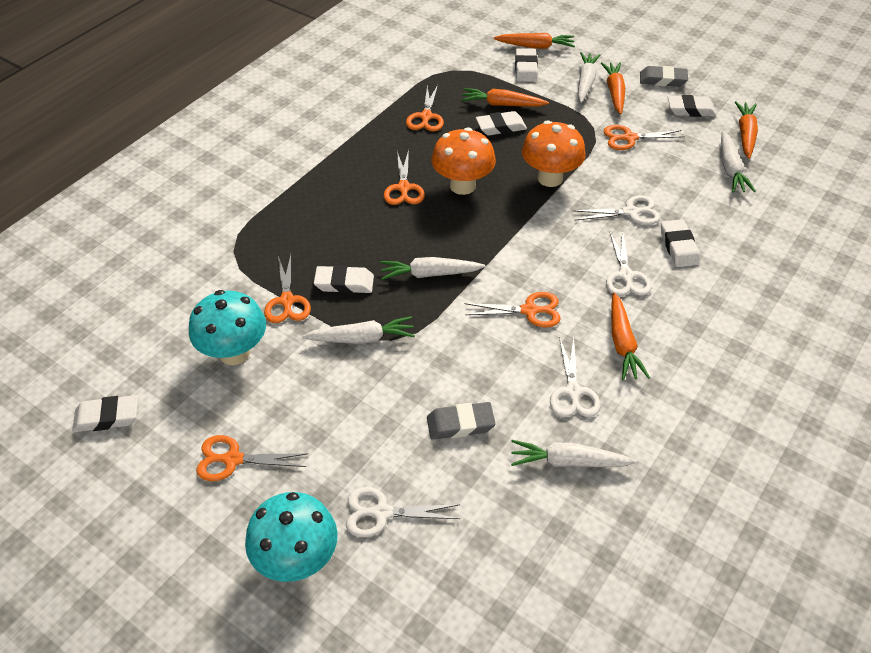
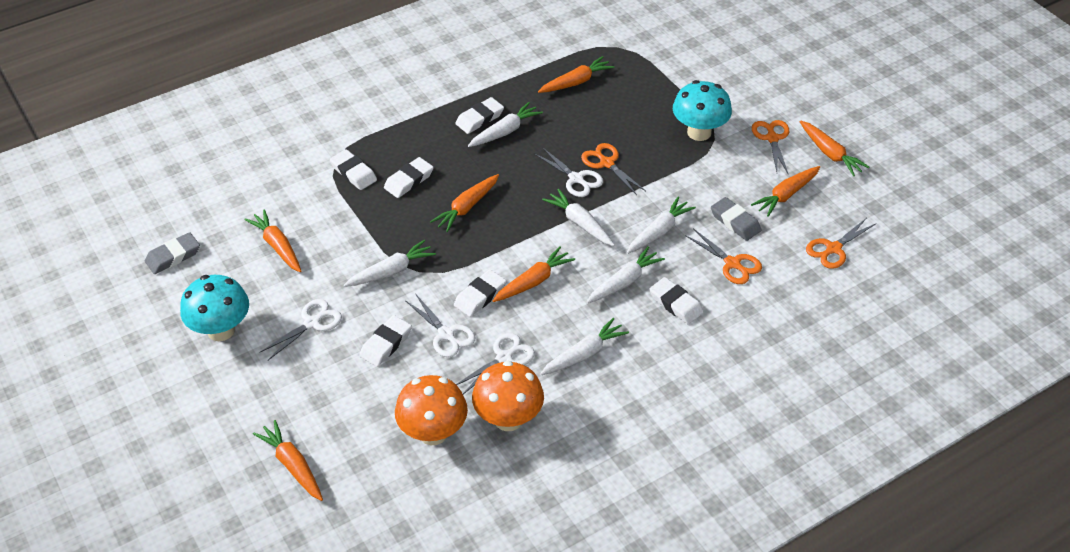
orange carrot: [461,88,549,107] [494,33,575,49] [601,62,625,114] [611,293,650,380] [735,101,758,159] = 5 -> [244,209,301,272] [253,420,323,501] [430,174,499,232] [493,246,575,302] [538,56,615,93] [751,166,820,217] [800,120,869,176] = 7
orange scissors: [196,435,308,481] [264,255,311,323] [384,150,425,205] [406,85,444,131] [465,292,561,328] [604,125,685,150] = 6 -> [581,143,646,195] [685,228,762,284] [751,120,789,175] [806,219,877,269] = 4
white carrot: [302,316,415,344] [380,257,485,280] [511,440,637,467] [578,52,600,103] [721,131,756,192] = 5 -> [344,240,436,287] [468,102,543,147] [540,318,629,375] [542,189,615,246] [586,246,665,303] [626,197,696,254] = 6

